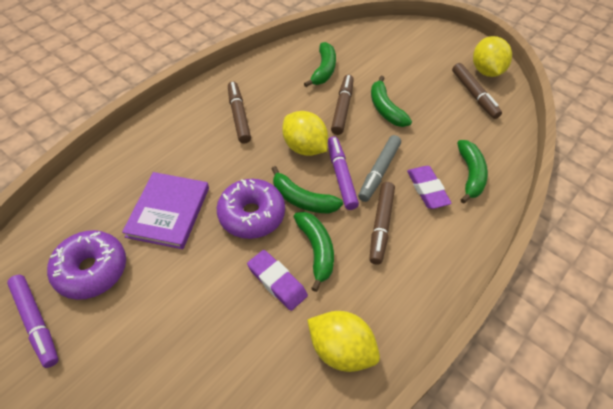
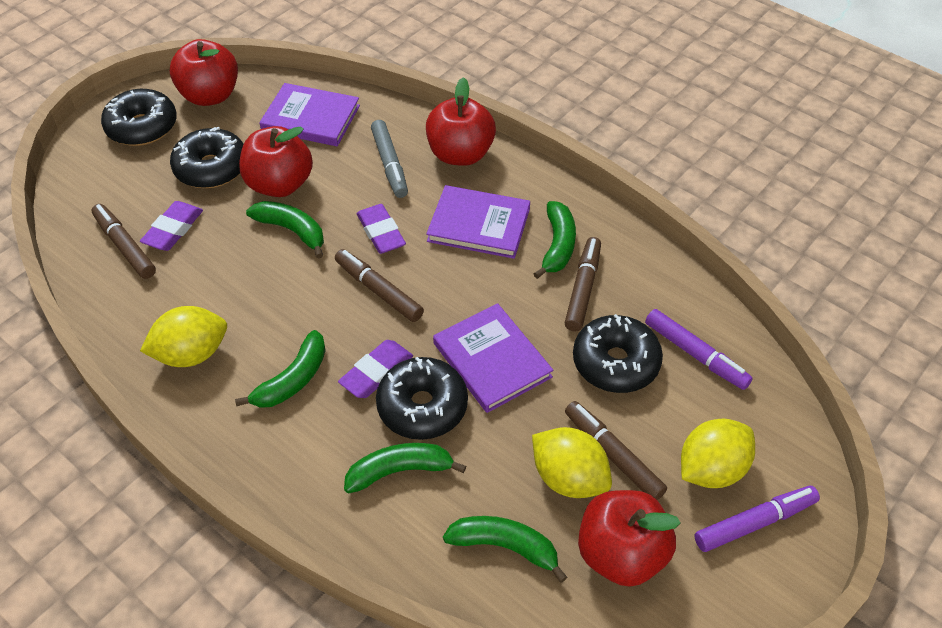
black donut: none = 0 -> [101,89,177,146] [170,127,244,188] [376,357,468,440] [573,314,663,393] = 4
purple book: [122,172,209,249] = 1 -> [259,83,360,146] [426,185,530,259] [433,303,553,413] = 3
purple donut: [47,230,126,300] [217,179,285,239] = 2 -> none = 0
purple eraser: [247,250,308,311] [407,166,452,209] = 2 -> [140,201,203,251] [338,340,413,398] [357,204,406,254] = 3
red apple: none = 0 -> [170,39,238,106] [239,126,313,197] [426,77,496,166] [578,490,680,587] = 4

